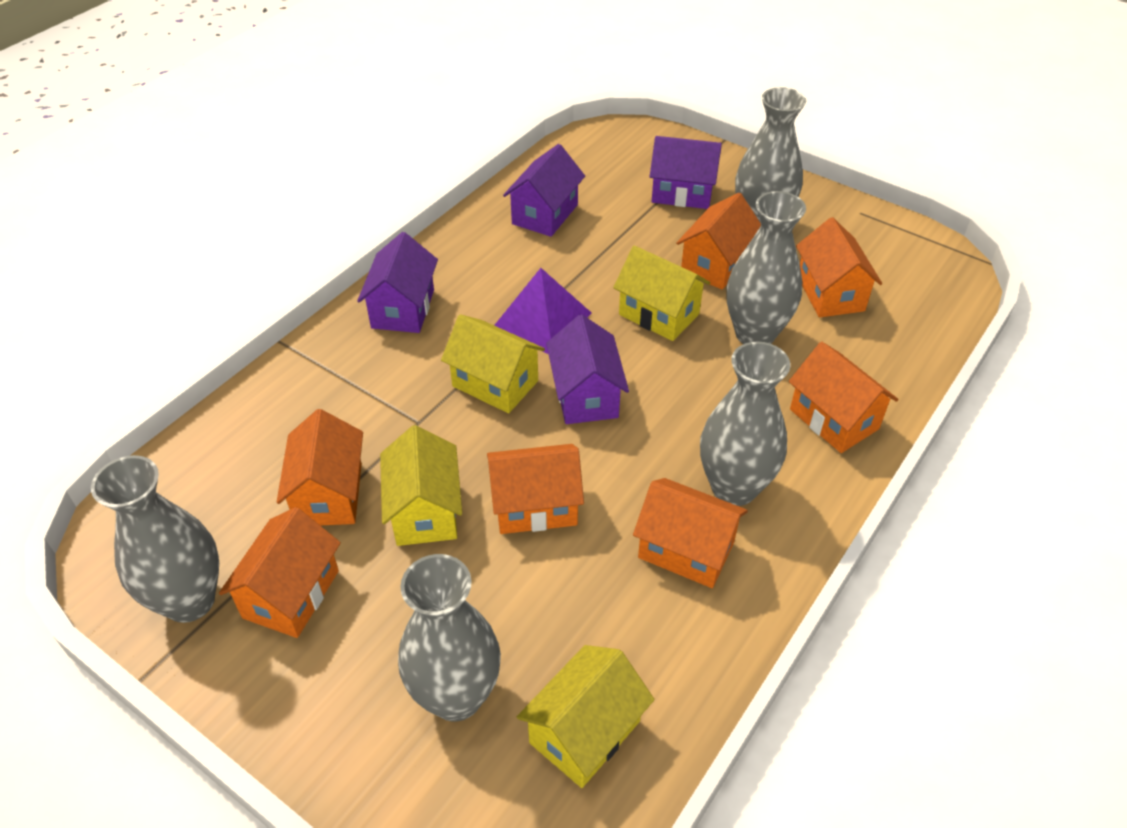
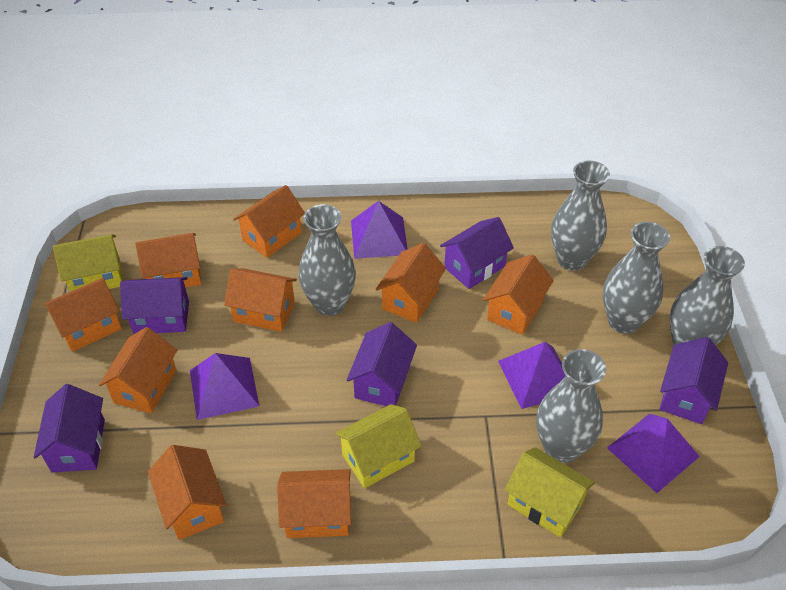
orange house: [219,507,341,638] [277,409,363,525] [487,444,584,534] [633,478,748,588] [676,193,761,290] [789,342,899,453] [796,217,882,317] = 7 -> [44,278,122,352] [99,327,177,414] [135,233,201,288] [148,445,226,540] [224,268,297,332] [233,185,305,258] [277,469,351,538] [376,243,446,323] [483,254,553,335] = 9
purple house: [357,232,438,333] [503,144,585,237] [546,314,629,424] [650,136,722,209] = 4 -> [34,384,105,472] [120,277,189,334] [347,322,417,406] [440,217,514,289] [659,337,728,424] = 5
purple pyramid: [494,268,591,354] = 1 -> [190,353,259,420] [351,201,407,259] [498,342,566,409] [607,414,700,493] = 4
yellow house: [380,425,462,546] [441,314,545,413] [517,645,654,788] [613,246,710,341] = 4 -> [53,234,123,292] [335,404,422,488] [505,447,595,538] = 3

